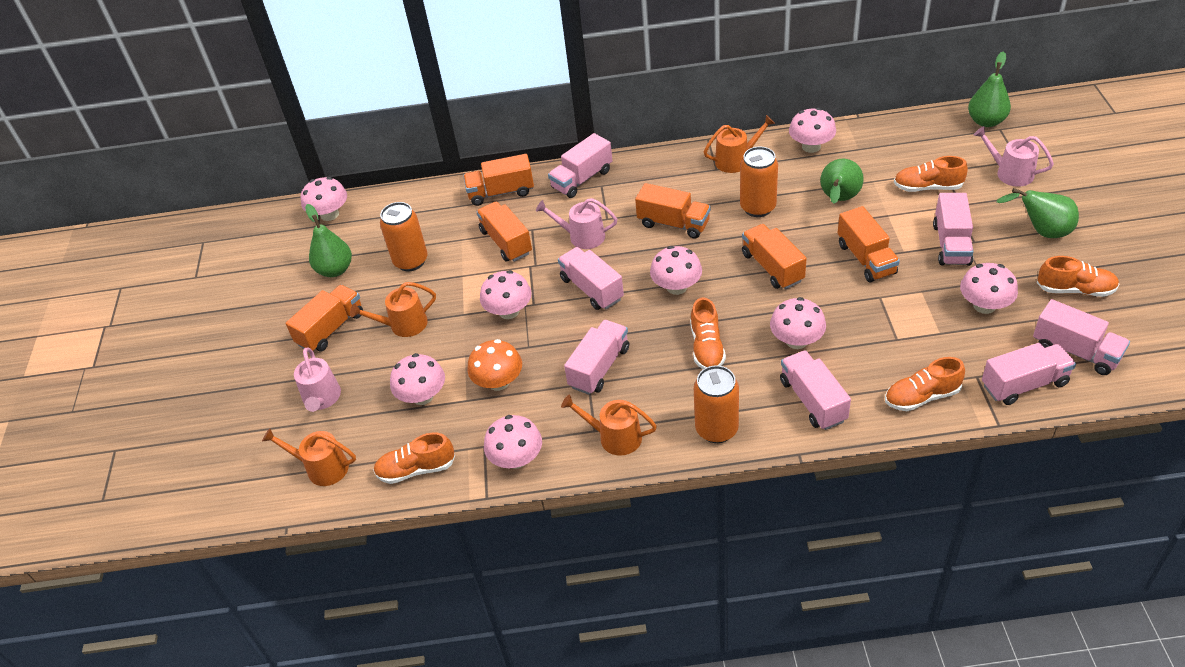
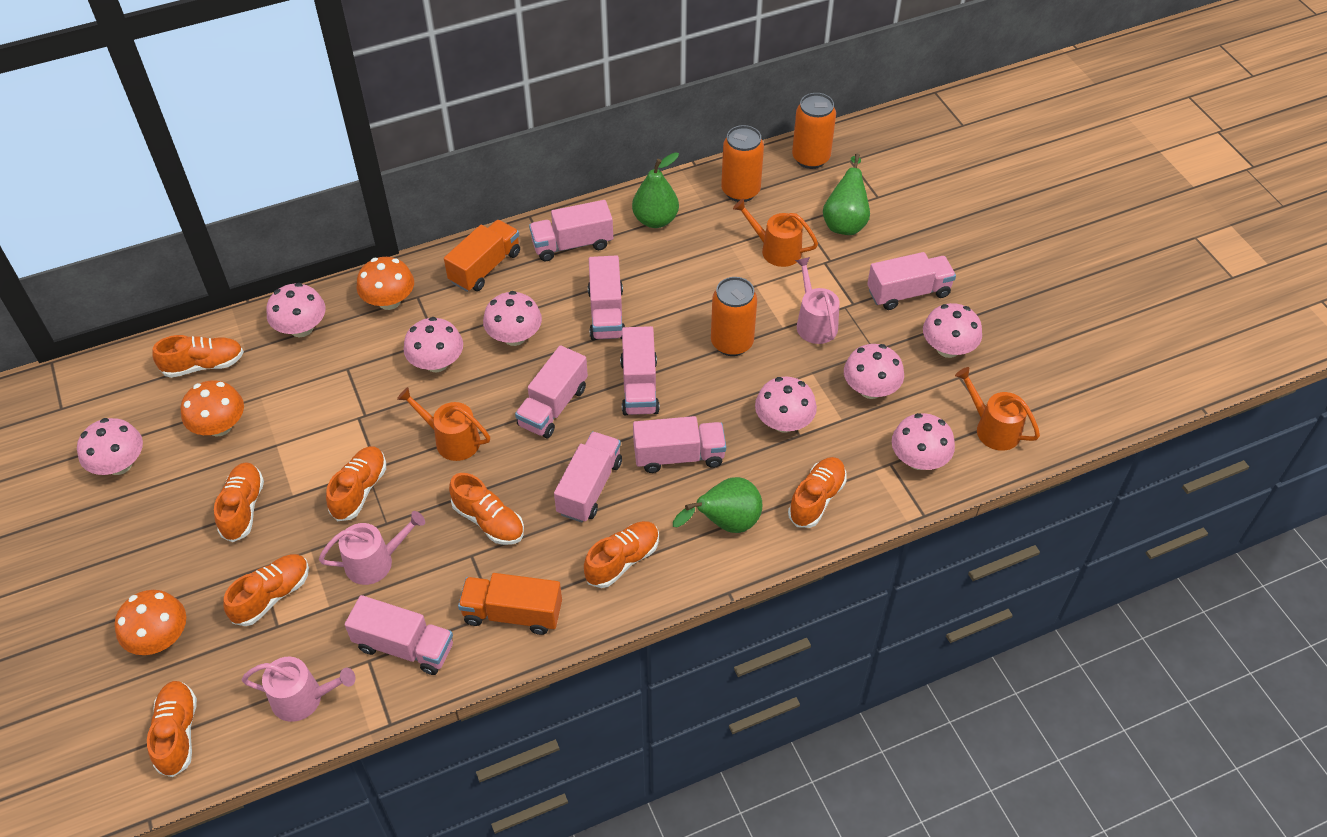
green pear: [305,204,352,277] [820,159,864,204] [968,51,1011,127] [996,188,1079,238] = 4 -> [632,152,679,228] [673,477,762,533] [823,154,870,235] = 3
orange mushroom: [468,339,522,391] = 1 -> [115,590,186,655] [181,381,244,436] [357,257,414,310] = 3
orange shoe: [373,432,455,484] [690,298,726,369] [885,357,965,411] [894,156,968,192] [1037,256,1119,297] = 5 -> [147,681,197,777] [152,335,244,378] [214,462,264,542] [224,554,309,626] [326,446,386,521] [449,473,524,545] [584,521,659,588] [788,457,847,528] = 8
orange truck: [286,285,363,352] [463,154,534,206] [476,202,532,262] [635,183,711,239] [742,224,807,289] [838,206,900,282] = 6 -> [444,220,520,292] [458,573,562,635] = 2
orange watering can: [262,428,356,486] [350,282,436,337] [561,394,657,456] [704,115,775,173] = 4 -> [397,387,490,461] [733,199,818,267] [955,367,1040,451] = 3
pink truck: [548,133,612,198] [558,247,624,310] [564,320,629,395] [780,350,851,430] [933,193,974,266] [982,343,1076,405] [1033,299,1130,375] = 7 -> [345,595,453,675] [515,345,588,438] [529,200,613,261] [554,431,622,523] [588,255,625,340] [620,326,660,415] [633,416,726,473] [867,252,956,310] = 8

